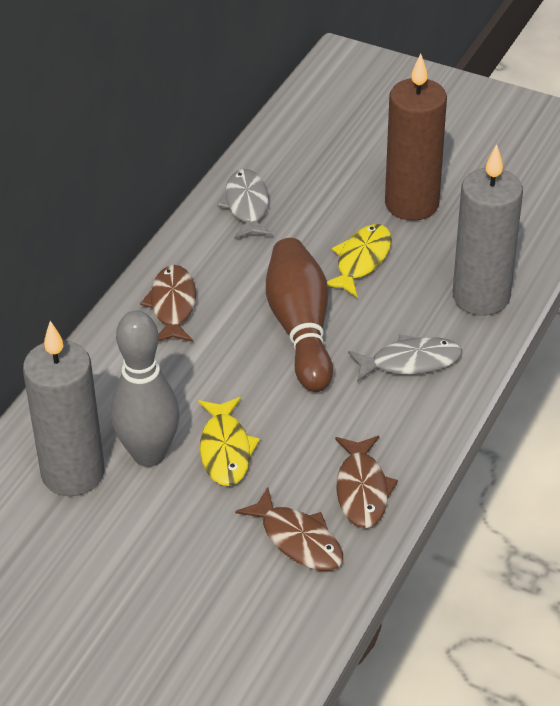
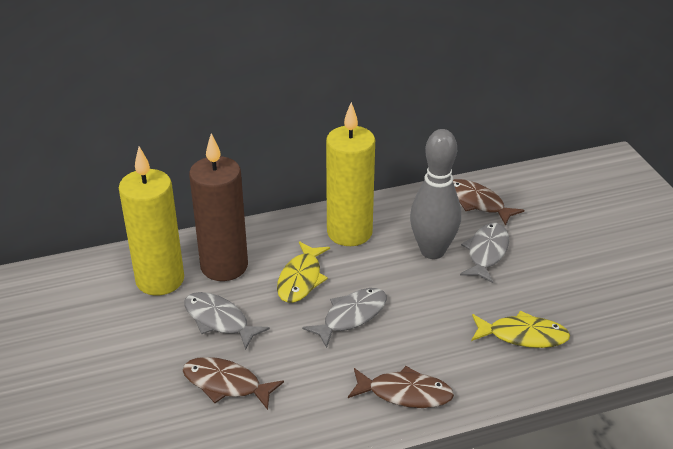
brown bowling pin: [266,238,333,392] = 1 -> none = 0
grey candle: [23,321,105,496] [453,144,523,316] = 2 -> none = 0
grey fish: [217,169,273,239] [348,334,462,382] = 2 -> [184,292,270,350] [302,288,387,348] [460,223,509,283] = 3
yellow candle: none = 0 -> [119,147,184,296] [326,102,375,246] = 2

